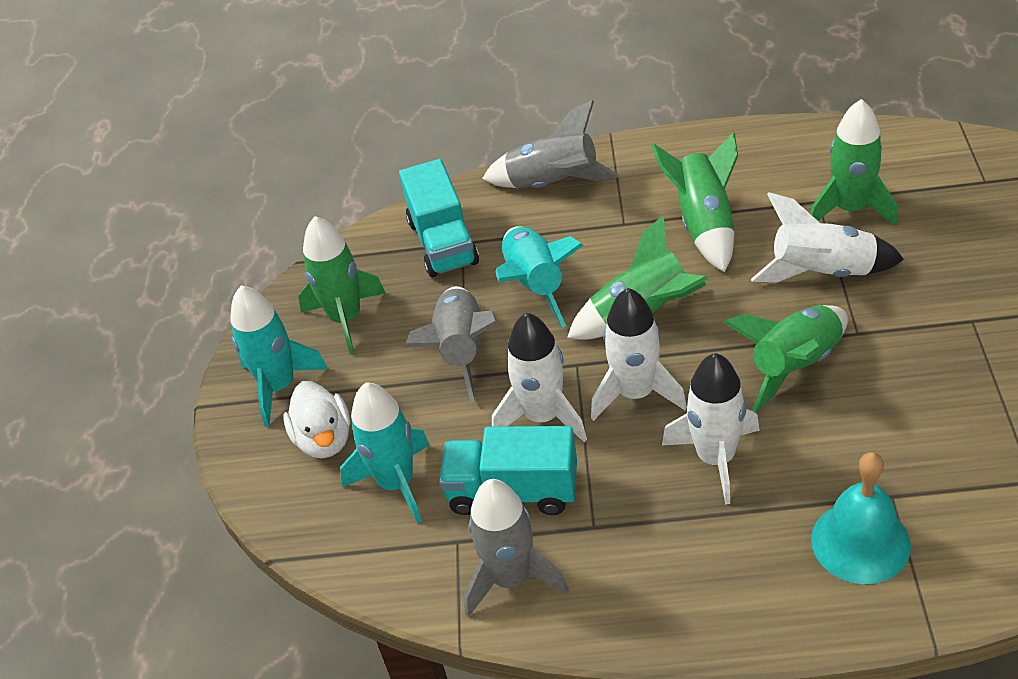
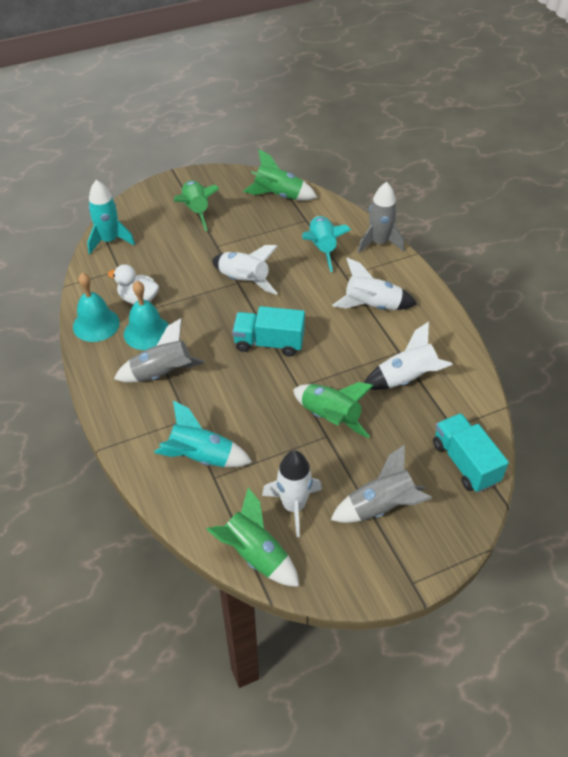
green rocket: [298,216,385,355] [567,215,707,340] [651,132,738,272] [723,305,848,412] [810,99,898,226] = 5 -> [174,180,220,231] [206,487,299,587] [243,149,318,201] [293,382,374,438] = 4
turquoise bell: [811,452,911,584] = 1 -> [73,272,120,342] [124,281,169,350] = 2

